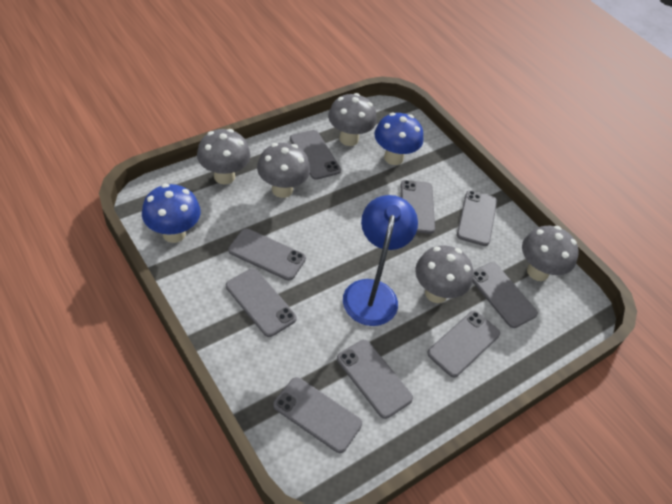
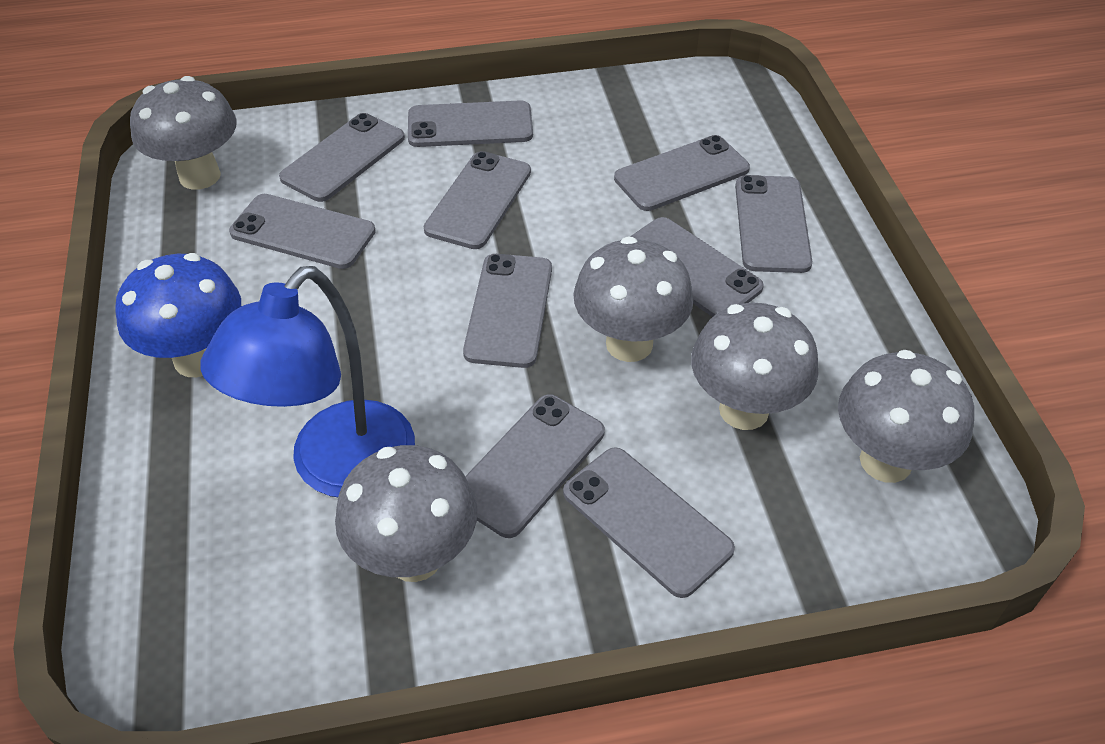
blue mushroom: [142,184,201,243] [374,113,423,165] = 2 -> [115,253,241,377] = 1
grey phone: [226,268,297,337] [228,228,306,281] [273,377,362,453] [290,130,341,180] [337,340,413,419] [401,180,435,234] [427,311,500,377] [457,190,497,246] [473,262,538,328] = 9 -> [229,194,376,269] [279,113,405,202] [408,100,533,147] [424,151,531,249] [463,254,552,368] [465,394,605,538] [563,447,735,598] [614,135,750,211] [630,217,764,317] [735,175,812,273] = 10

